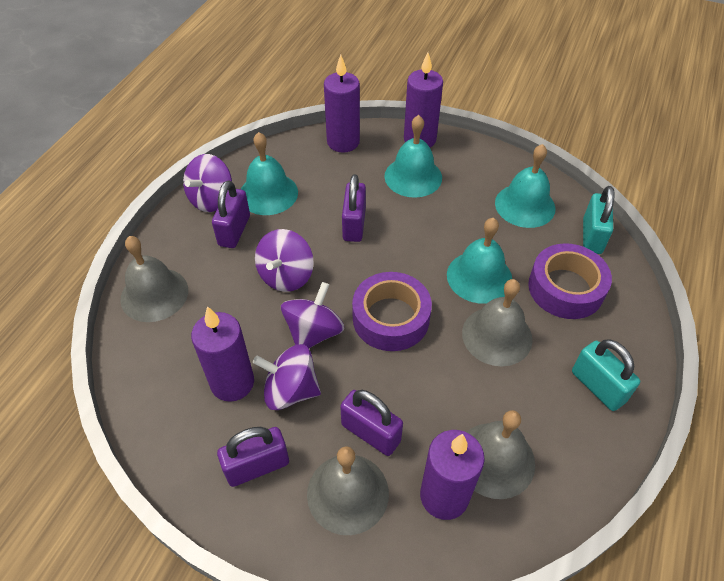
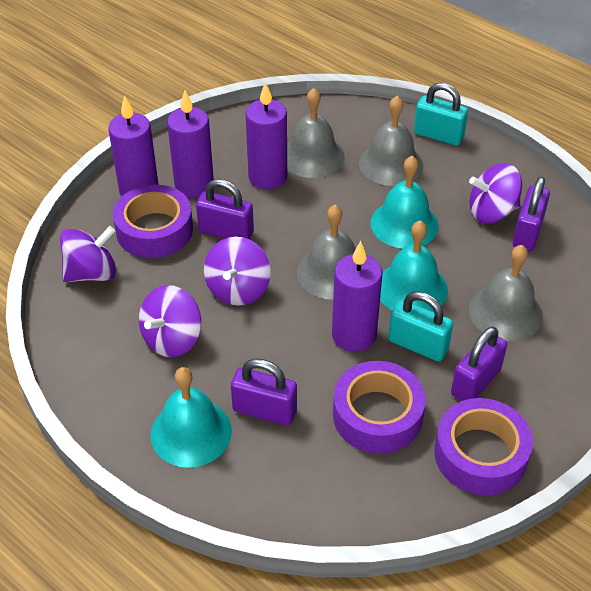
purple tape: [352,272,432,351] [528,243,612,319] = 2 -> [113,185,193,258] [333,361,425,454] [434,398,533,495] = 3
turquoise bell: [241,132,298,215] [385,115,442,198] [447,218,512,304] [495,144,555,228] = 4 -> [151,367,232,468] [370,156,439,248] [380,220,448,312] = 3

